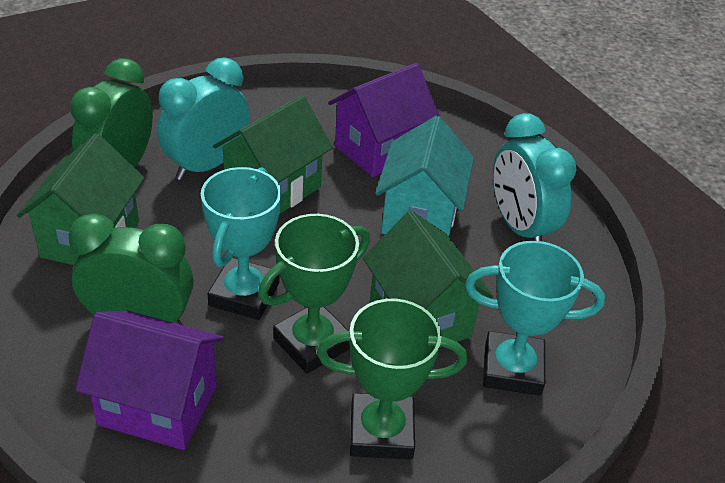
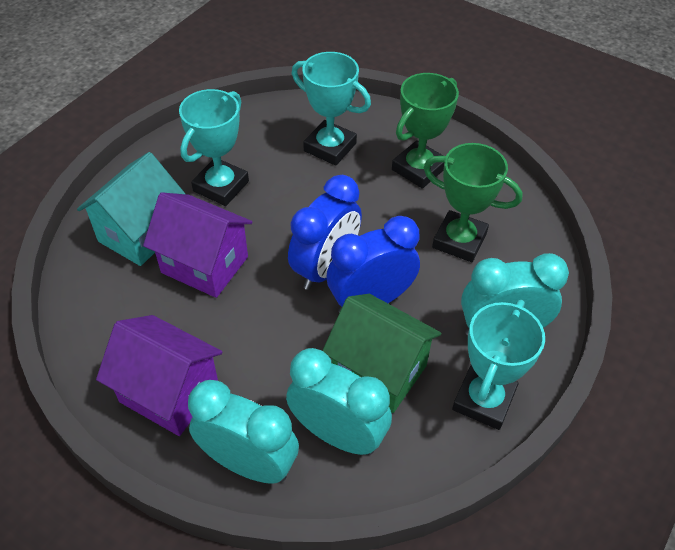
blue clock: none = 0 -> [288,175,362,290] [327,216,420,313] = 2
green clock: [68,213,193,326] [70,58,153,168] = 2 -> none = 0
green house: [17,133,144,265] [213,95,333,214] [363,211,494,348] = 3 -> [322,294,441,413] = 1
turquoise clock: [157,57,249,181] [493,113,577,241] = 2 -> [188,380,299,484] [286,348,392,455] [461,253,569,336] = 3
turquoise trophy: [201,167,281,320] [465,241,605,396] = 2 -> [179,89,249,206] [292,52,371,166] [452,300,545,430] = 3

